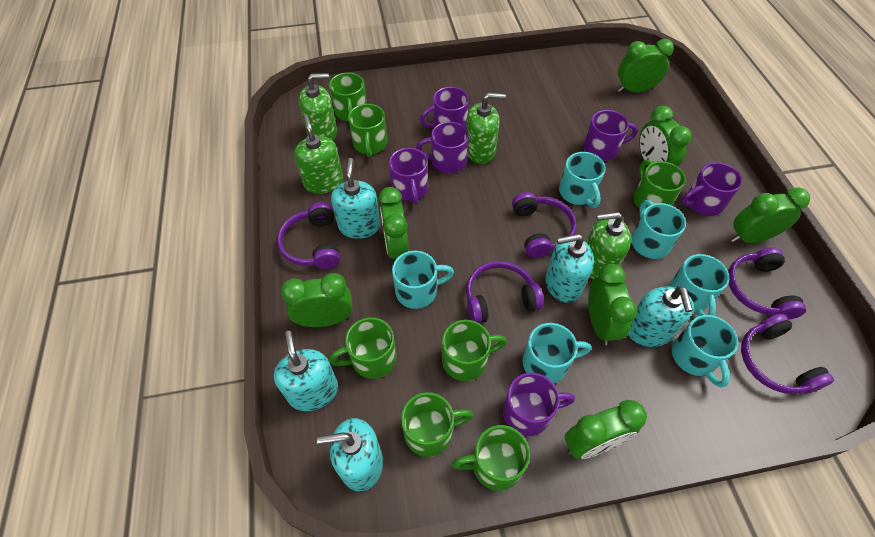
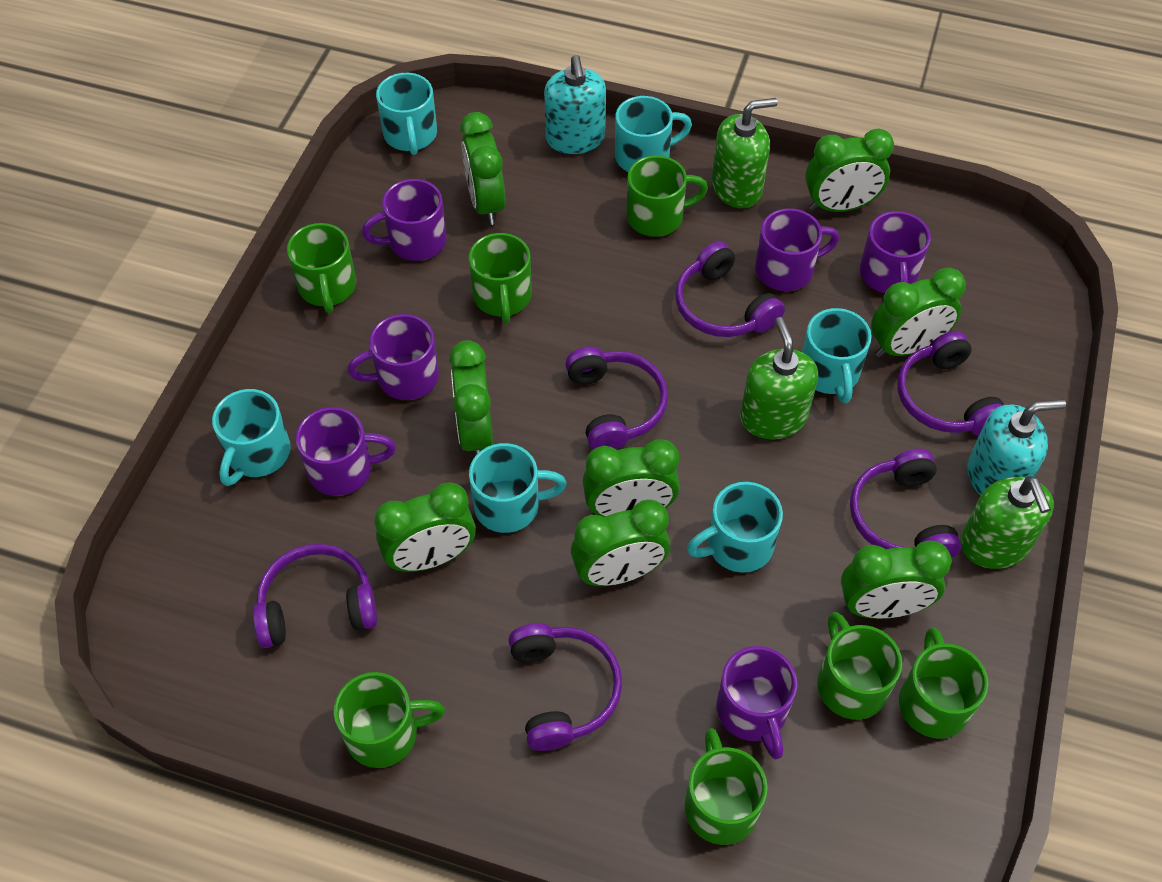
green clock: [281,273,352,327] [378,187,409,259] [564,400,647,459] [588,264,637,345] [618,39,674,92] [639,106,692,166] [731,187,810,243] = 7 -> [374,482,476,572] [449,340,493,456] [460,112,505,225] [571,500,670,586] [583,439,680,517] [805,129,894,212] [841,541,952,619] [871,268,966,358] = 8
green soap dispenser: [294,114,343,194] [299,73,337,141] [466,93,506,164] [586,212,631,279] = 4 -> [712,98,778,208] [740,317,818,439] [960,476,1054,569] = 3
purple headphones: [277,202,340,269] [466,261,544,323] [512,192,577,258] [728,247,806,320] [741,313,834,394] = 5 -> [253,544,378,648] [508,623,622,751] [565,347,668,450] [675,241,785,337] [850,449,962,558] [897,331,1004,435] = 6
turquoise soap dispenser: [274,331,338,411] [317,418,383,492] [331,158,381,239] [545,234,594,303] [628,286,694,347] = 5 -> [544,55,606,154] [967,399,1066,496] = 2

